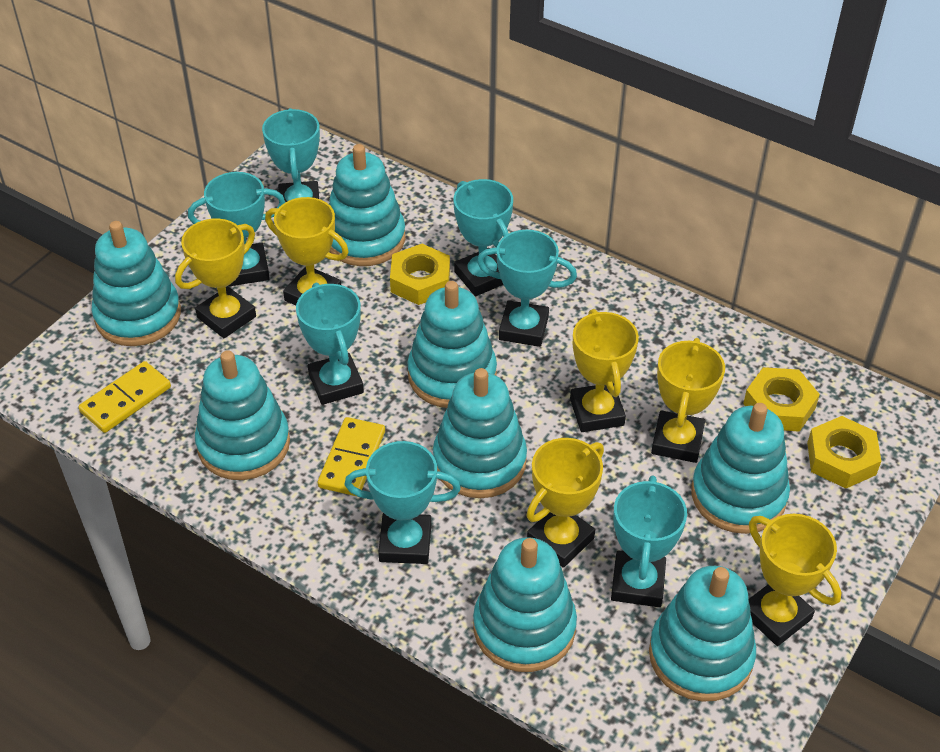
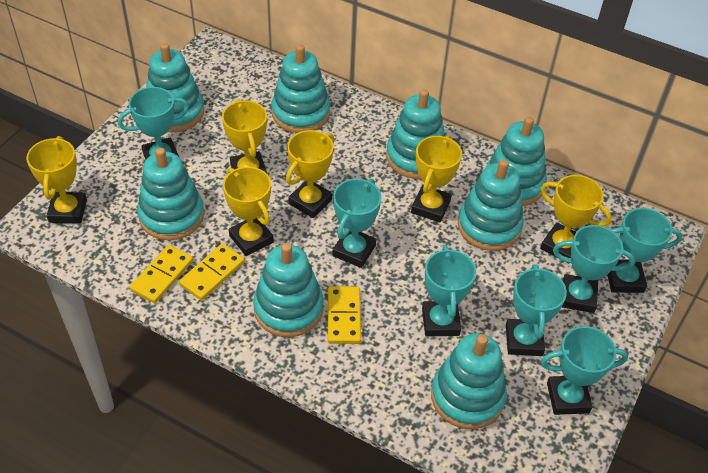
yellow domino: [78,361,171,433] [318,417,385,496] = 2 -> [130,245,193,303] [179,243,245,301] [328,286,361,344] = 3
yellow nut: [390,244,450,305] [743,367,820,432] [807,416,881,488] = 3 -> none = 0

